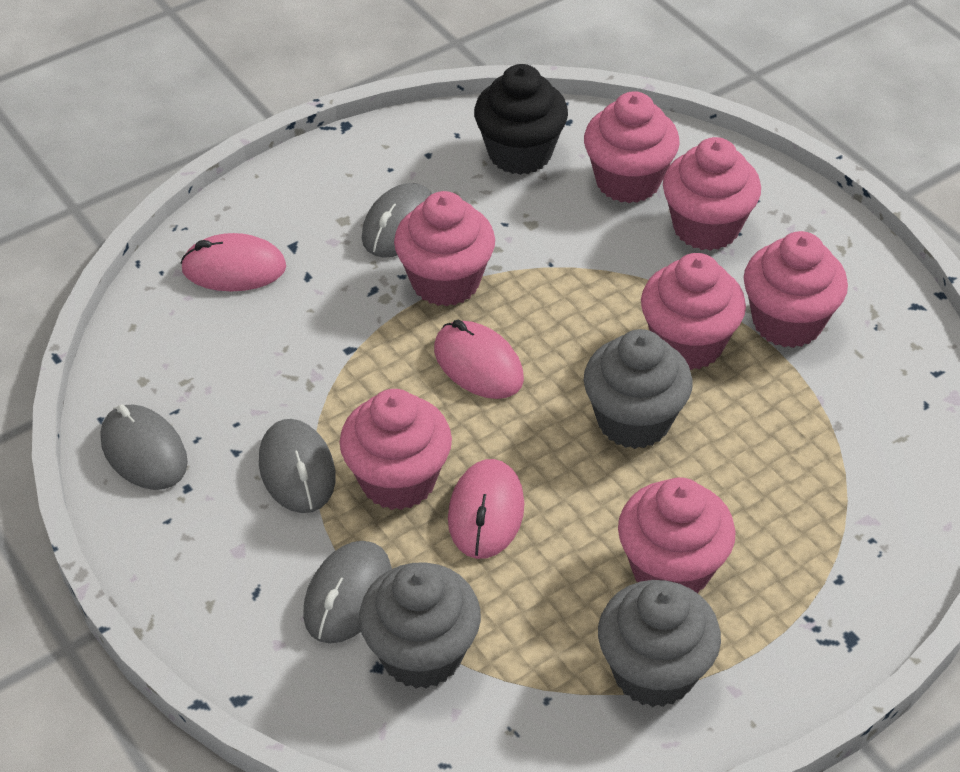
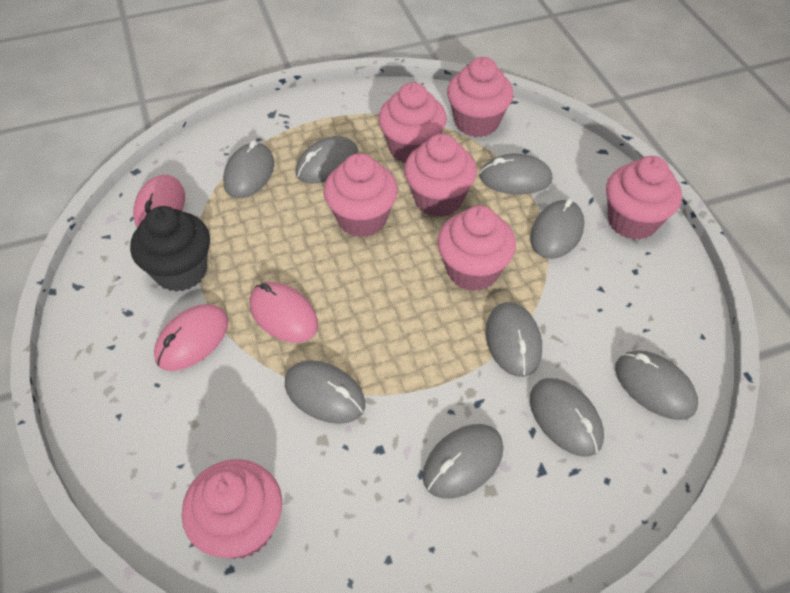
grey cupcake: [359,562,481,689] [583,329,693,449] [598,580,721,707] = 3 -> none = 0
grey mouse: [101,404,188,490] [259,419,336,513] [303,541,392,644] [362,183,432,258] = 4 -> [223,140,274,198] [285,360,365,424] [296,136,358,184] [423,424,503,499] [479,154,552,195] [486,302,542,377] [530,199,584,259] [530,378,604,457] [615,350,698,420] = 9

